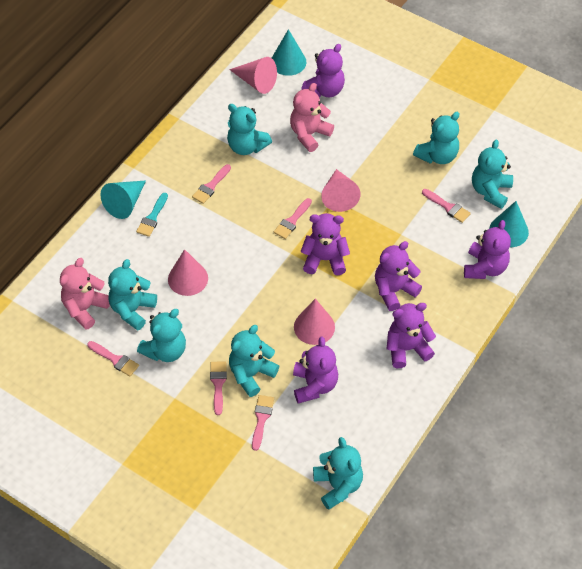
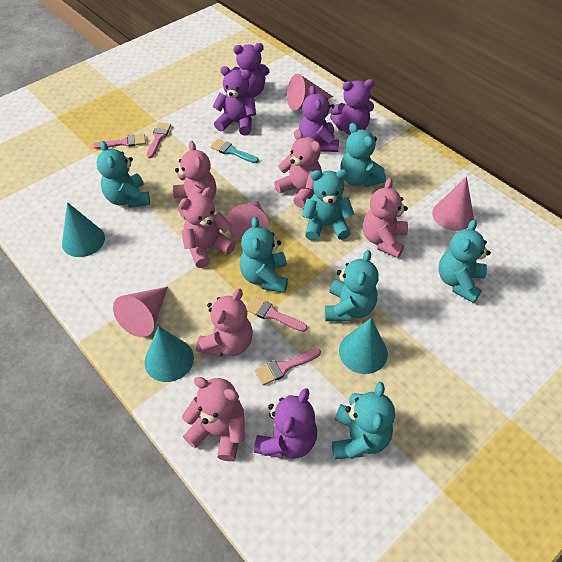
pink brush: [87,341,139,377] [192,164,231,204] [210,361,227,415] [252,395,274,451] [274,198,312,239] [422,189,471,223] = 6 -> [93,134,146,149] [147,122,171,158] [246,297,308,332] [255,348,321,386] = 4
pink teddy bear: [60,258,110,330] [290,83,334,152] = 2 -> [173,141,216,219] [179,187,236,268] [182,377,245,461] [196,288,253,357] [274,130,322,208] [363,178,408,258] = 6
purple teddy bear: [293,337,338,404] [301,44,345,98] [301,213,350,275] [375,241,422,311] [387,303,436,368] [464,220,511,279] = 6 -> [213,66,256,136] [230,43,269,98] [254,388,317,459] [299,85,339,152] [330,79,375,135] = 5

